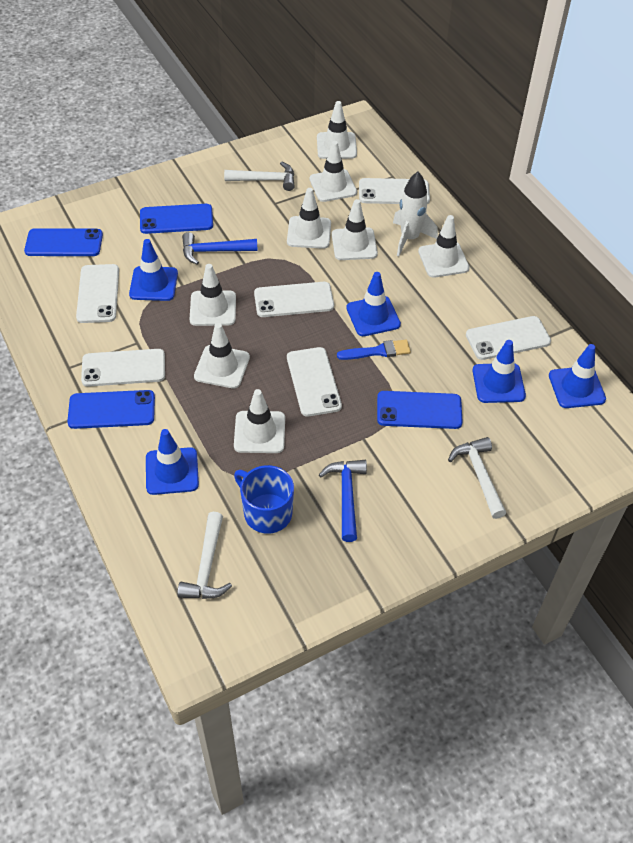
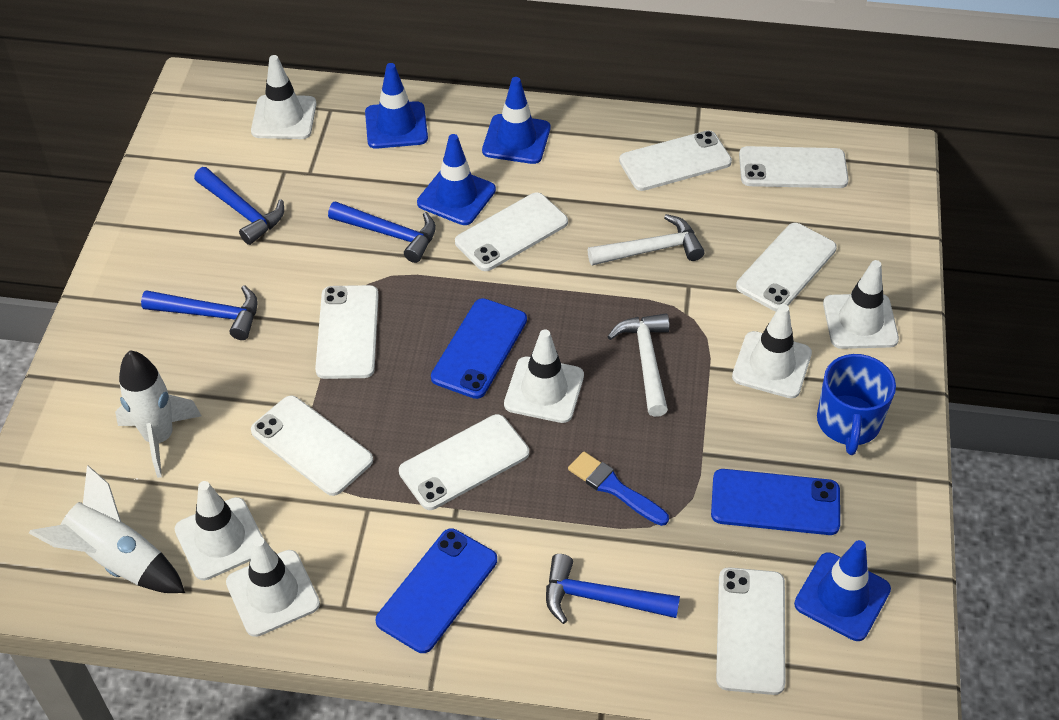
blue hammer: [182,232,258,265] [319,460,367,542] = 2 -> [141,285,258,340] [194,167,284,245] [328,201,436,263] [546,554,680,624] = 4
blue phone: [24,228,103,256] [67,390,155,429] [140,204,213,234] [377,391,463,429] = 4 -> [376,529,497,653] [431,298,527,399] [711,469,840,535] = 3
blue traffic cone: [129,239,178,301] [146,429,199,495] [346,272,401,336] [472,340,526,403] [549,344,606,408] = 5 -> [365,63,428,149] [417,134,496,225] [482,77,550,164] [794,540,891,641] = 4
white hammer: [177,512,232,599] [224,162,295,191] [448,437,506,519] = 3 -> [588,214,705,266] [607,313,670,417] = 2
white phone: [76,264,119,323] [81,349,165,387] [254,282,334,317] [287,347,342,417] [359,178,430,204] [466,316,551,360] = 6 -> [251,395,373,496] [315,285,379,379] [399,414,529,510] [455,192,568,271] [619,131,732,191] [716,567,785,695] [736,223,837,311] [739,146,849,188] = 8
white rocket: [393,172,438,256] = 1 -> [29,465,185,593] [115,351,201,478] = 2
white traffic cone: [190,264,236,326] [194,323,250,389] [234,389,285,453] [287,188,331,249] [309,141,357,202] [317,101,357,159] [332,199,378,260] [418,215,470,278] = 8 -> [175,481,263,580] [226,537,320,637] [251,55,316,139] [504,329,584,423] [732,304,812,398] [823,260,899,349] = 6

